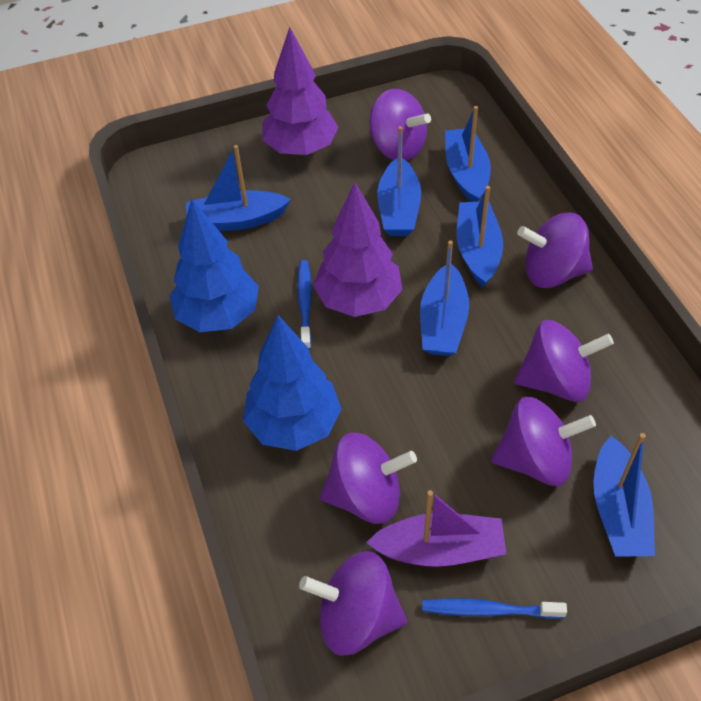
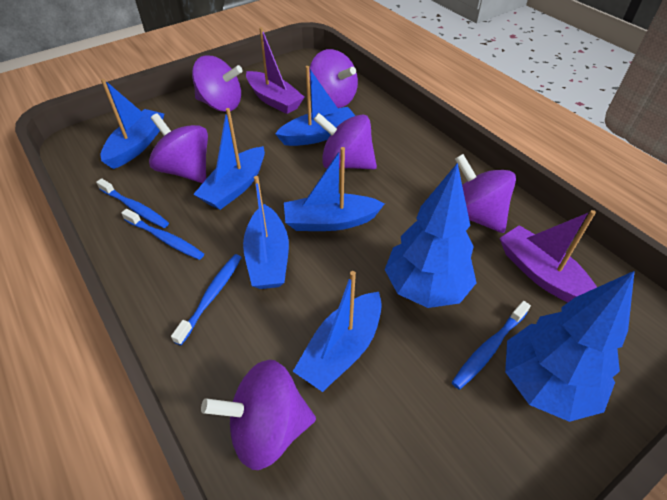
blue toothbrush: [297,260,312,350] [422,599,567,619] = 2 -> [96,178,169,228] [121,209,204,260] [171,254,242,345] [452,301,531,389] = 4
purple boat: [366,490,507,567] = 1 -> [246,27,304,114] [499,210,597,302] = 2
purple tree: [262,27,339,156] [313,182,402,317] = 2 -> none = 0

